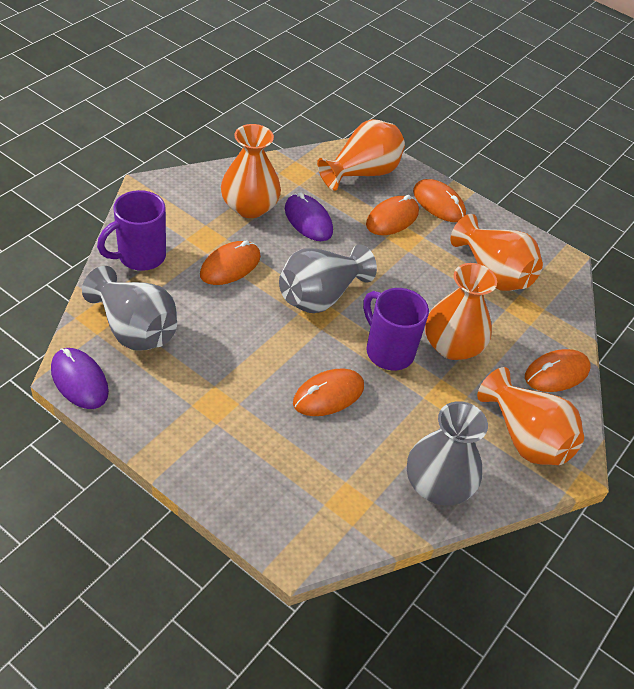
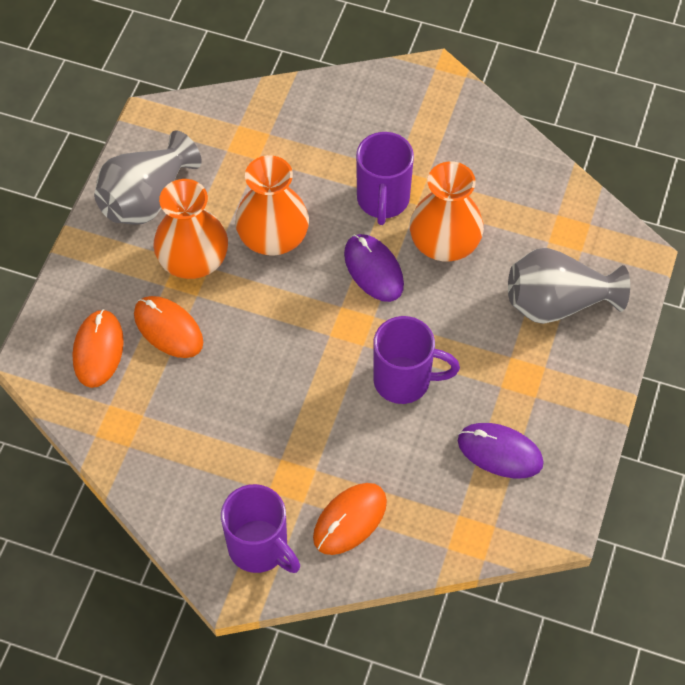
grey vase: [82,266,177,351] [279,245,377,313] [407,401,488,505] = 3 -> [94,130,202,224] [508,248,630,324] = 2
orange mouse: [200,240,261,285] [293,368,364,416] [366,195,419,235] [413,179,466,222] [525,349,591,392] = 5 -> [72,309,124,388] [134,296,203,358] [313,483,387,555] = 3
orange vase: [221,124,281,218] [317,119,405,191] [425,263,497,360] [450,214,543,291] [477,367,584,465] = 5 -> [153,179,228,279] [235,155,309,256] [410,161,484,262] = 3
purple mug: [97,190,166,271] [363,288,429,370] = 2 -> [221,484,300,573] [356,132,414,225] [373,316,460,404] = 3

